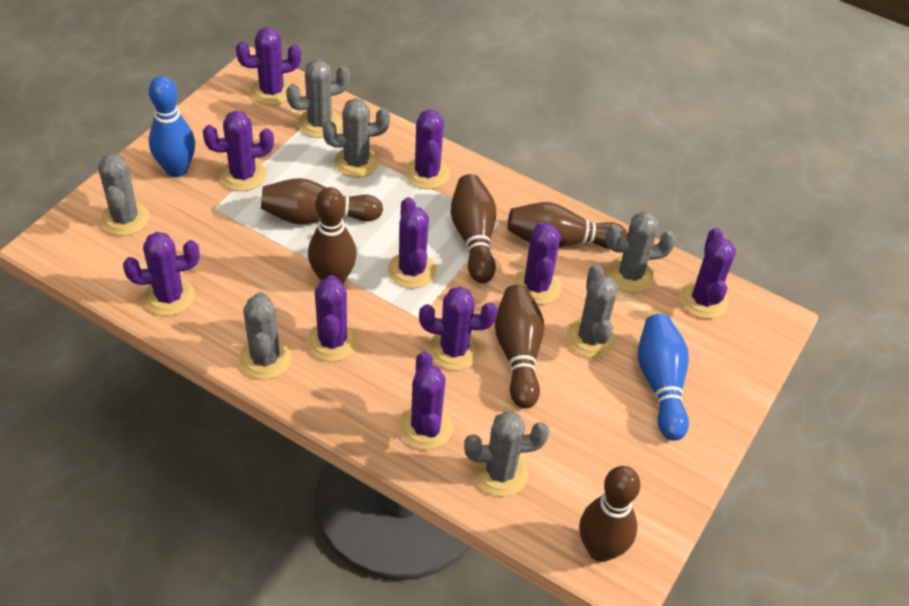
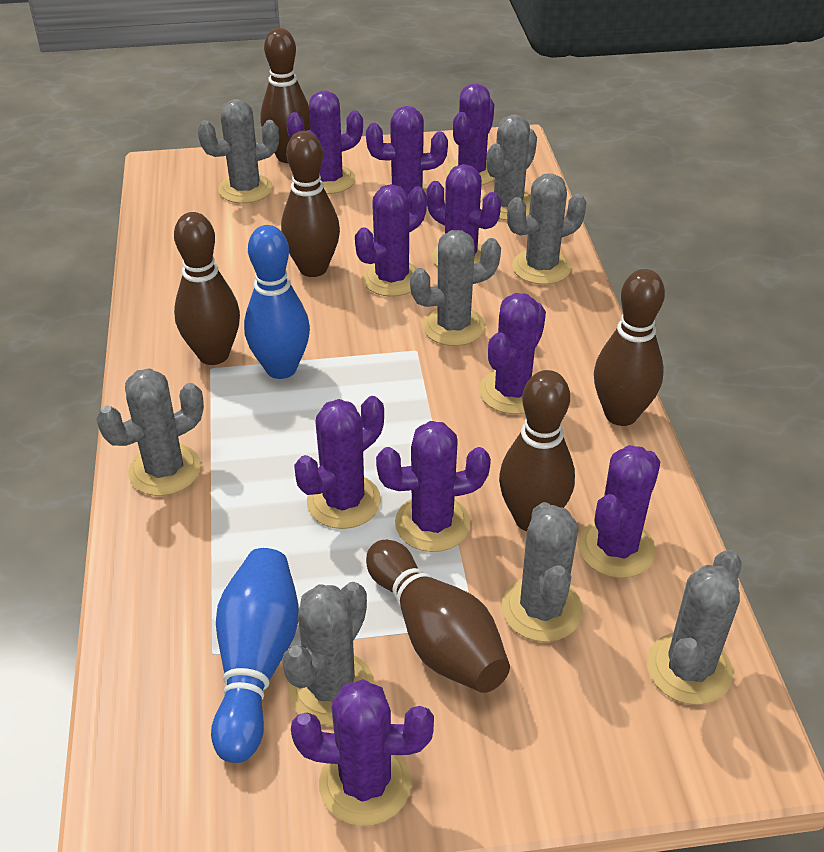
grey cactus: [98,153,150,236] [239,292,292,380] [286,59,350,138] [322,98,390,178] [464,411,549,497] [566,264,618,358] [605,212,676,293] = 7 -> [96,368,204,496] [197,99,279,204] [282,582,375,725] [410,230,501,346] [481,114,537,220] [502,502,583,642] [507,173,587,285] [647,550,742,705] = 8

